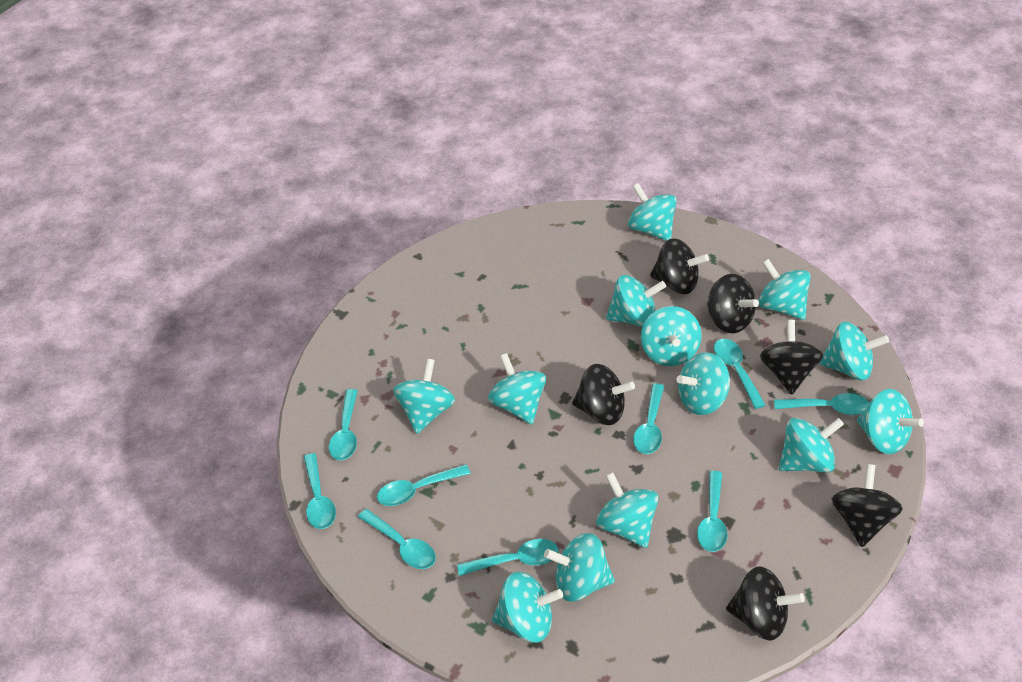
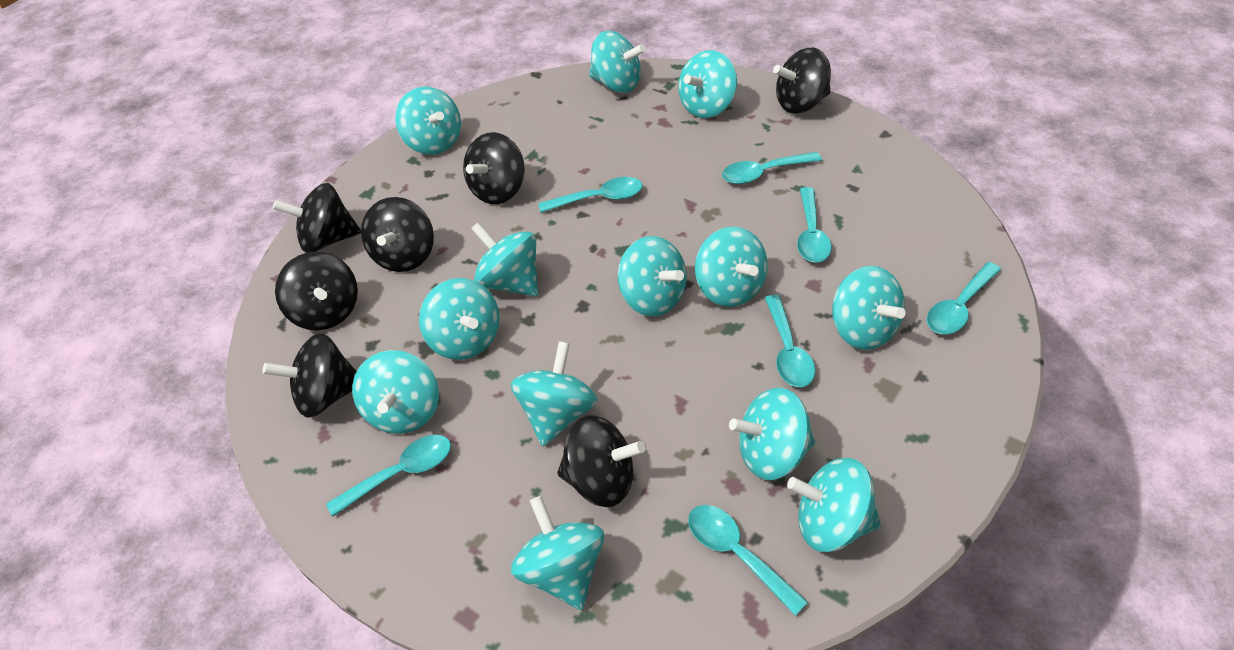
black spinning top: [572,364,635,425] [650,238,709,294] [707,274,759,333] [726,566,805,640] [760,320,823,395] [832,464,903,547] = 6 -> [263,333,357,418] [273,183,361,253] [275,252,358,331] [361,197,434,272] [463,132,525,204] [557,415,645,507] [773,48,831,114] = 7
turquoise spoon: [304,453,336,529] [329,389,358,461] [358,509,436,569] [377,464,471,506] [457,539,558,576] [633,383,664,454] [697,471,728,552] [714,339,766,409] [774,393,869,415] = 9 -> [326,435,451,517] [538,177,642,213] [688,505,808,616] [722,152,822,184] [765,295,815,387] [797,187,831,262] [927,262,1001,334] = 7

